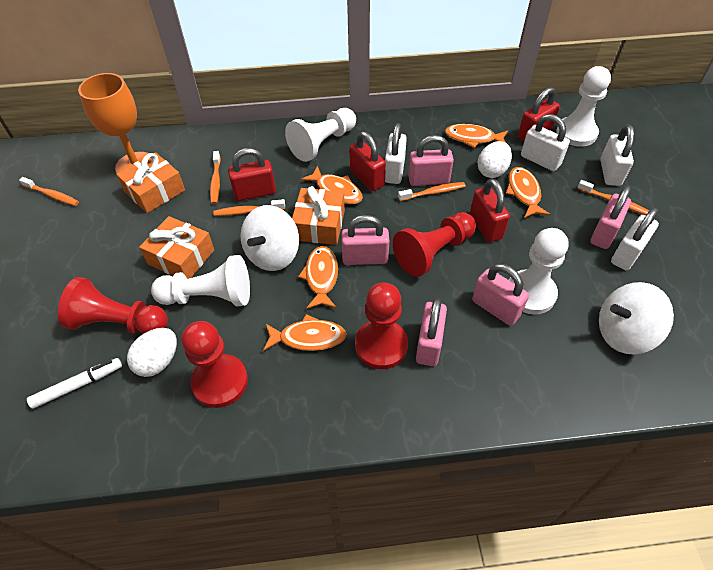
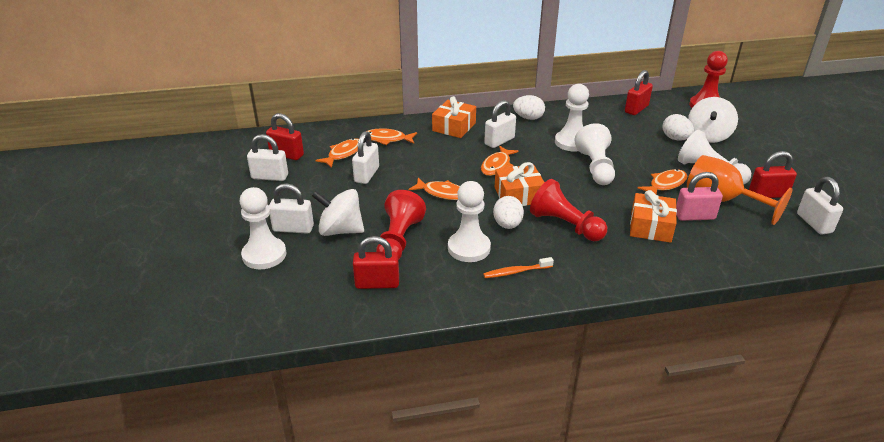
orange toothbrush: [19,177,79,206] [210,151,221,204] [213,199,285,216] [398,182,466,201] [577,180,649,215] = 5 -> [483,257,554,278] = 1
pink padlock: [341,215,389,265] [408,135,454,186] [416,298,447,366] [472,264,529,326] [591,186,631,249] = 5 -> [676,172,723,221] = 1
red pawn: [58,277,168,334] [181,321,248,408] [355,283,408,369] [393,212,476,277] = 4 -> [376,190,426,260] [530,179,607,241] [689,51,728,108] = 3
white egg: [127,328,177,377] [478,141,512,178] = 2 -> [493,196,524,229] [513,95,545,120] [663,114,694,141] = 3
white marker: [27,358,122,409] = 1 -> none = 0
white padlock: [385,123,407,184] [521,114,570,171] [600,125,635,186] [611,208,659,270] = 4 -> [247,134,288,181] [269,183,314,234] [352,131,379,184] [484,100,516,148] [797,177,843,235] = 5
white pawn: [151,255,250,307] [285,108,356,162] [509,228,569,315] [556,66,611,147] = 4 -> [239,187,287,269] [448,181,491,262] [555,84,589,152] [574,123,615,185] [678,130,751,184] = 5

